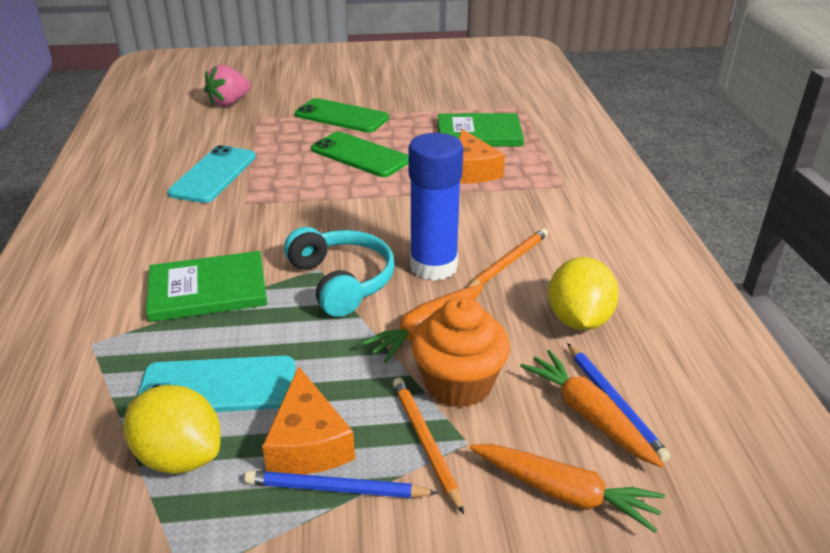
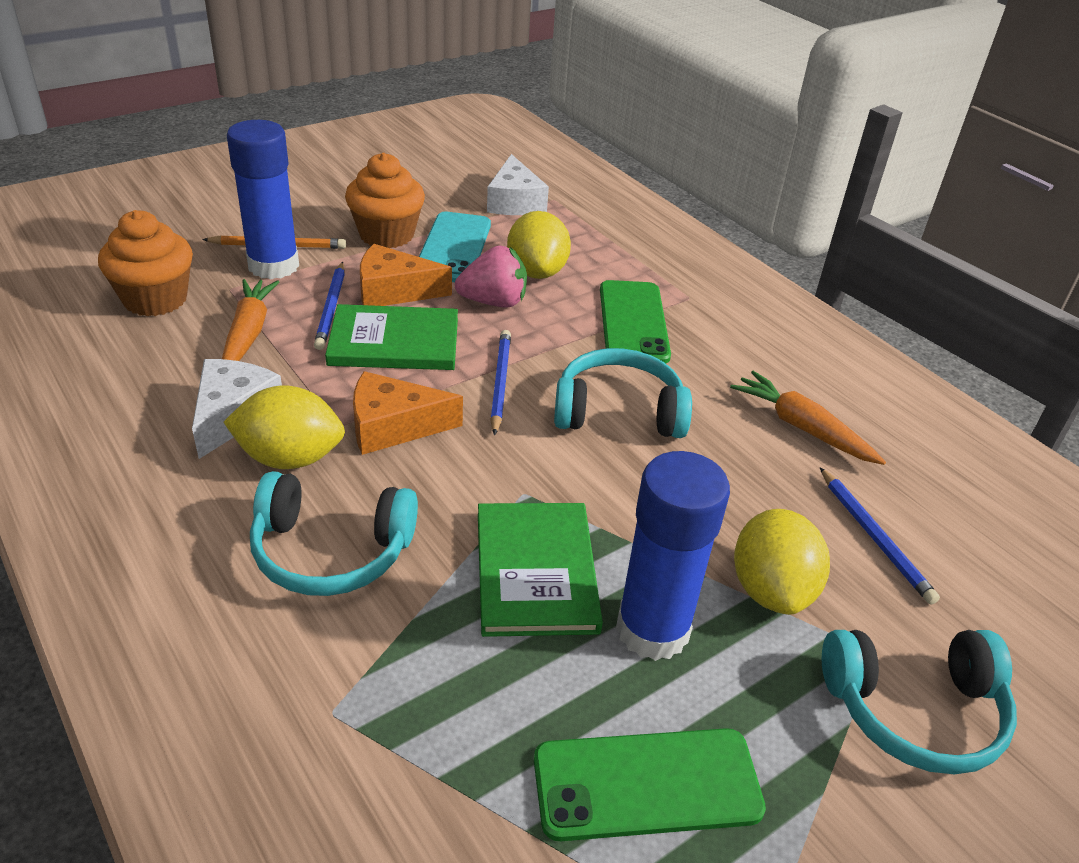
blue glue stick: [408,133,463,281] = 1 -> [227,120,299,279] [616,451,730,661] = 2
blue pencil: [244,470,438,498] [567,343,670,462] = 2 -> [314,262,345,350] [490,330,511,436] [820,468,940,605] = 3
orange carrot: [361,284,484,363] [470,444,665,533] [520,350,664,468] = 3 -> [222,279,279,361] [730,371,886,465] = 2
orange cupcake: [412,296,510,408] = 1 -> [98,210,193,316] [345,153,425,248] = 2
orange pencil: [393,378,464,514] [468,228,548,287] = 2 -> [202,235,346,249] = 1
turquoise headphones: [284,227,395,317] = 1 -> [250,471,418,596] [554,348,692,438] [822,630,1017,774] = 3
turquoise phone: [137,356,295,412] [168,145,256,203] = 2 -> [419,212,491,282] = 1
white cheese: none = 0 -> [192,359,282,459] [487,154,549,215] = 2
yellow lemon: [124,385,221,474] [548,257,619,330] = 2 -> [224,386,345,469] [507,211,571,279] [734,509,830,615] = 3

